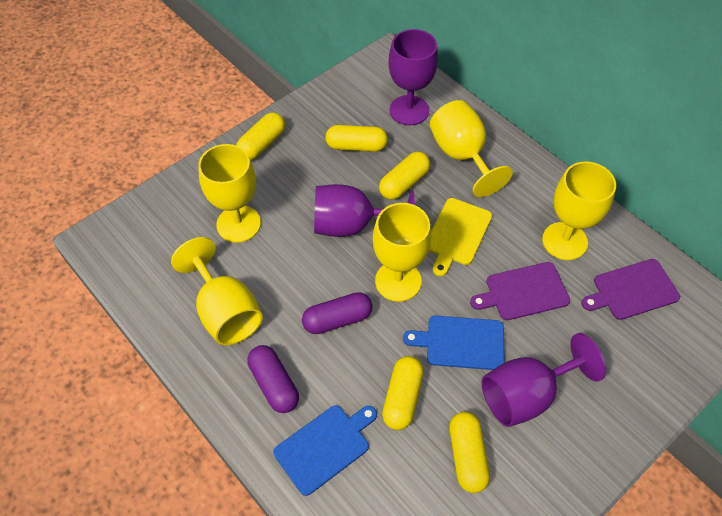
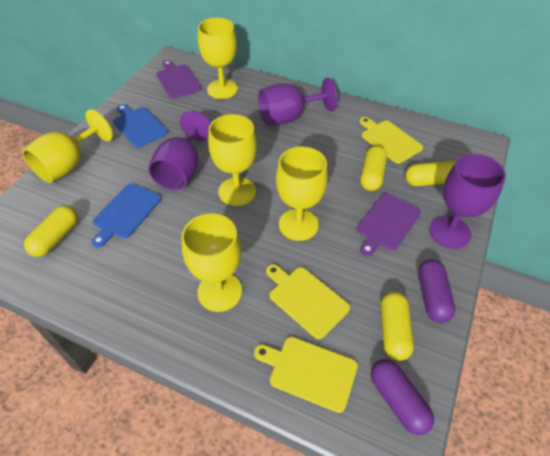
yellow capsule: [236,112,285,160] [326,125,388,152] [379,152,430,200] [382,356,424,430] [449,412,490,493] = 5 -> [24,205,78,257] [360,146,387,191] [380,291,414,361] [405,161,456,186] = 4
yellow cutting board: [429,198,492,276] = 1 -> [254,337,358,413] [266,264,350,339] [360,117,423,164] = 3

